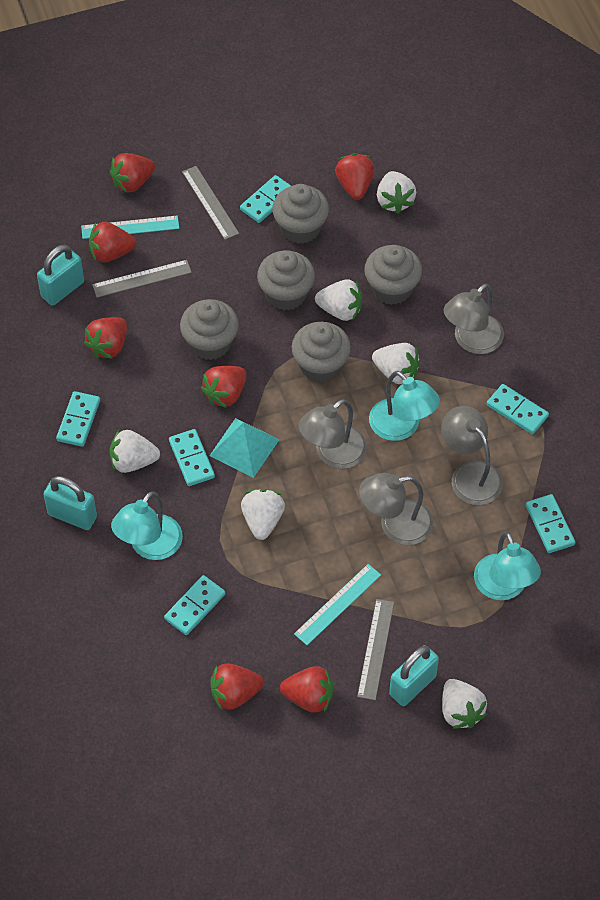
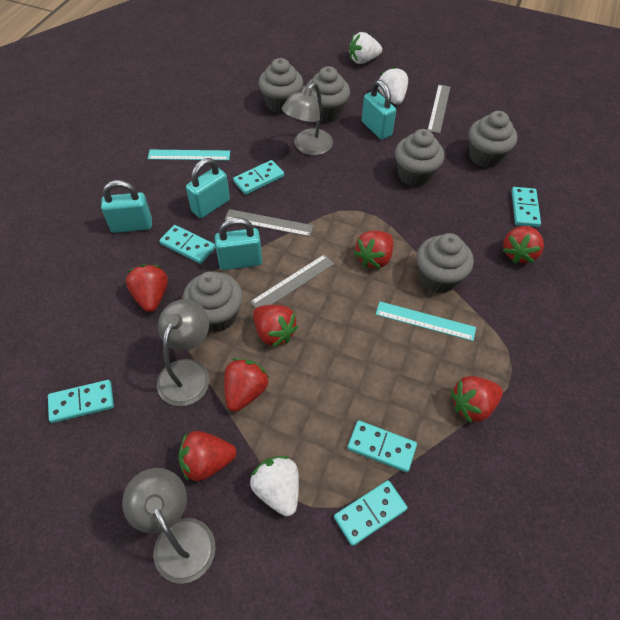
grey cupcake: [180,299,239,360] [257,250,315,311] [272,184,329,244] [291,322,351,383] [364,245,422,305] = 5 -> [183,271,243,333] [259,58,303,114] [306,66,350,122] [395,129,445,187] [417,233,474,293] [469,111,517,168] = 6
grey lamp: [298,399,367,469] [359,473,433,545] [441,406,503,505] [443,283,504,354] = 4 -> [122,468,216,584] [157,299,209,406] [282,83,333,155] = 3
turquoise lamp: [111,491,183,560] [369,371,440,441] [474,532,541,600] = 3 -> none = 0
turquoise padlock: [37,245,84,306] [43,476,97,530] [389,645,439,706] = 3 -> [101,180,152,233] [186,158,230,218] [215,218,262,270] [362,80,396,140] = 4
turquoise pyramid: [210,418,280,478] = 1 -> none = 0
white strawberry: [109,430,160,473] [241,489,285,540] [315,279,362,321] [372,343,420,384] [377,171,416,214] [442,679,487,729] = 6 -> [250,456,299,516] [349,32,382,64] [378,67,408,105] = 3

